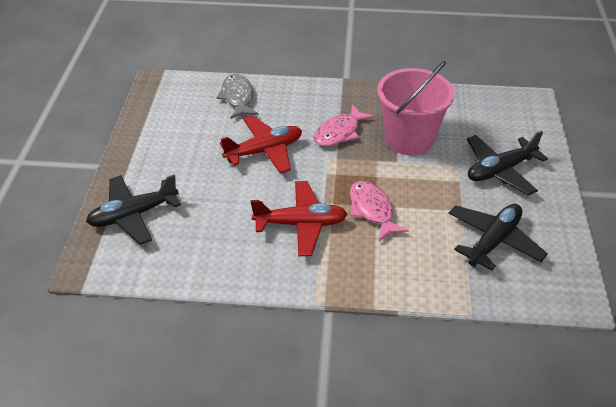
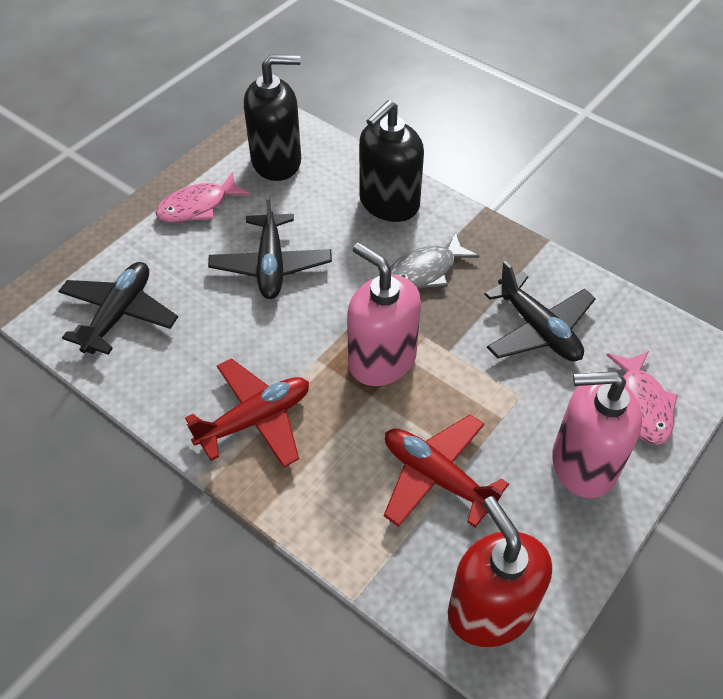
black soap dispenser: none = 0 -> [244,55,301,181] [359,100,424,222] = 2
pink bucket: [377,61,455,155] = 1 -> none = 0
pink soap dispenser: none = 0 -> [347,243,421,386] [552,371,642,498] = 2
red soap dispenser: none = 0 -> [448,496,552,647] = 1

